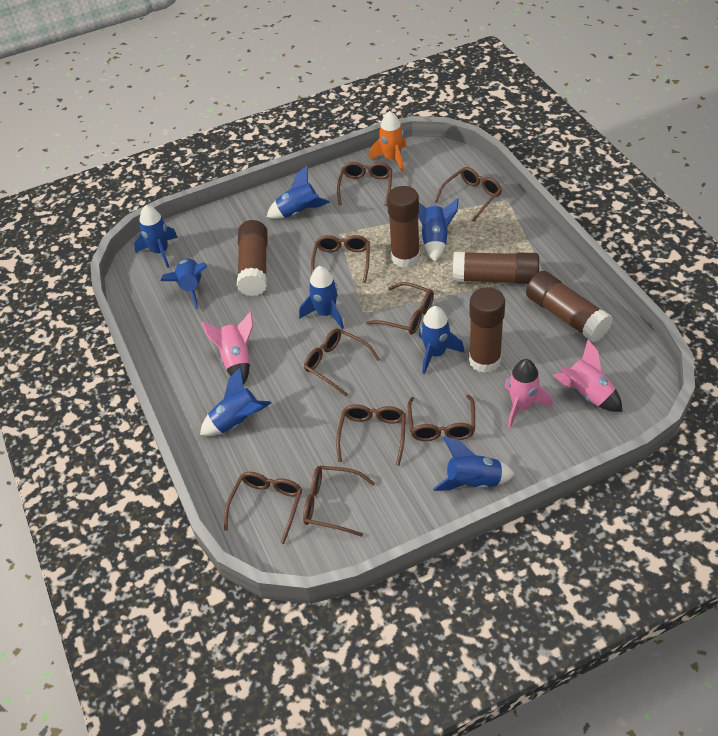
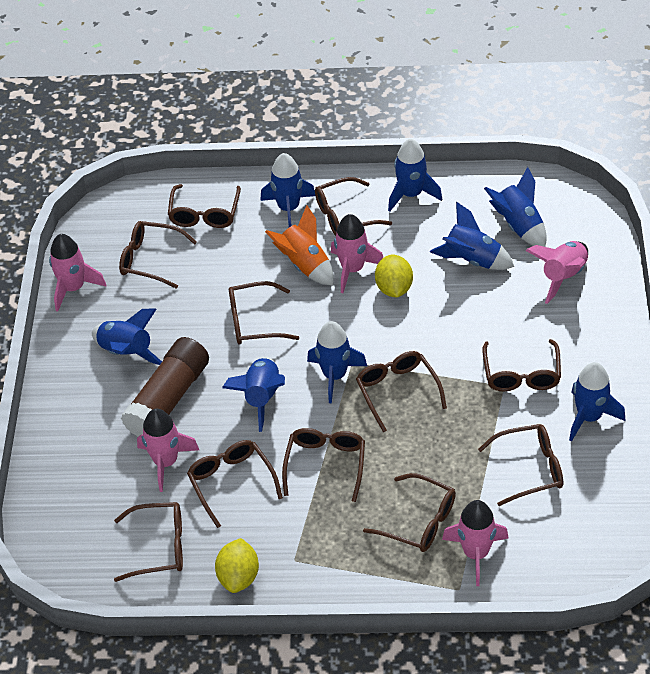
brown glasses: [224,472,302,544] [303,466,375,537] [304,328,380,396] [311,235,370,283] [336,404,406,466] [337,162,392,206] [366,282,434,335] [408,395,475,441] [435,167,502,222] = 9 -> [114,502,183,582] [119,221,197,289] [168,184,241,228] [187,440,283,528] [229,281,299,345] [282,428,365,502] [315,177,392,236] [356,351,447,432] [363,473,456,552] [478,424,563,506] [482,339,561,391] = 11
brown glue stick: [237,220,268,296] [387,186,420,268] [453,252,539,284] [469,287,505,373] [526,271,613,342] = 5 -> [121,337,209,437] = 1
pink rocket: [202,311,253,385] [504,359,553,428] [553,340,622,412] = 3 -> [49,234,106,312] [137,409,199,492] [331,214,383,293] [442,500,509,586] [525,241,588,304] = 5
yellow lemon: none = 0 -> [215,538,259,593] [375,255,413,297] = 2

